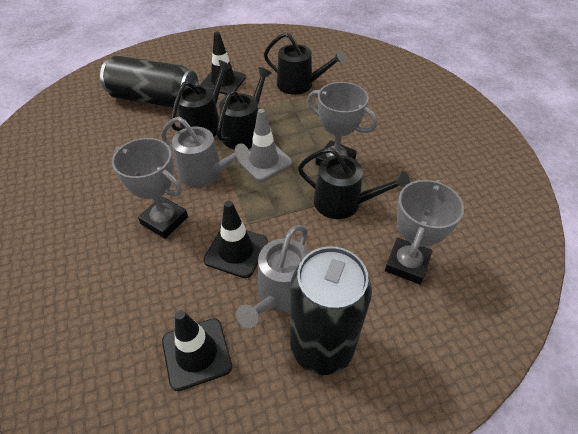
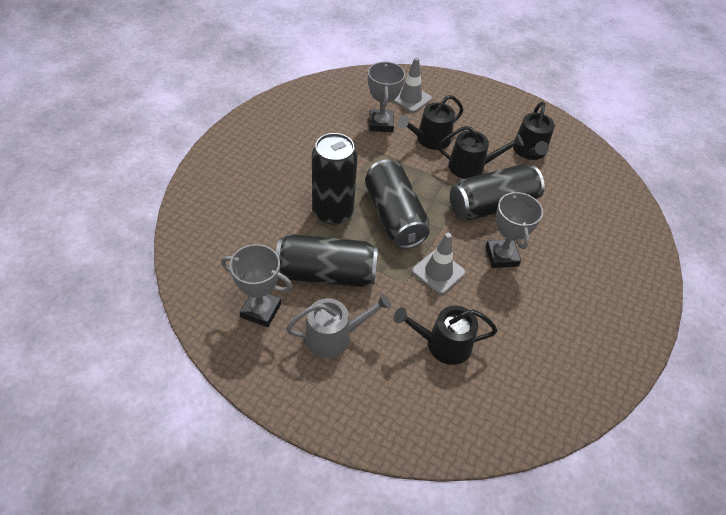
black can: [100,56,199,108] [290,246,372,375] = 2 -> [276,234,378,287] [312,133,358,225] [365,160,430,249] [450,164,545,221] = 4
black traffic cone: [162,310,232,391] [200,31,246,95] [204,201,268,278] = 3 -> none = 0
grey traffic cone: [237,109,292,181] = 1 -> [393,57,432,113] [412,233,466,295] = 2
grey watering can: [161,117,249,187] [236,225,309,328] = 2 -> [286,293,391,358] = 1

